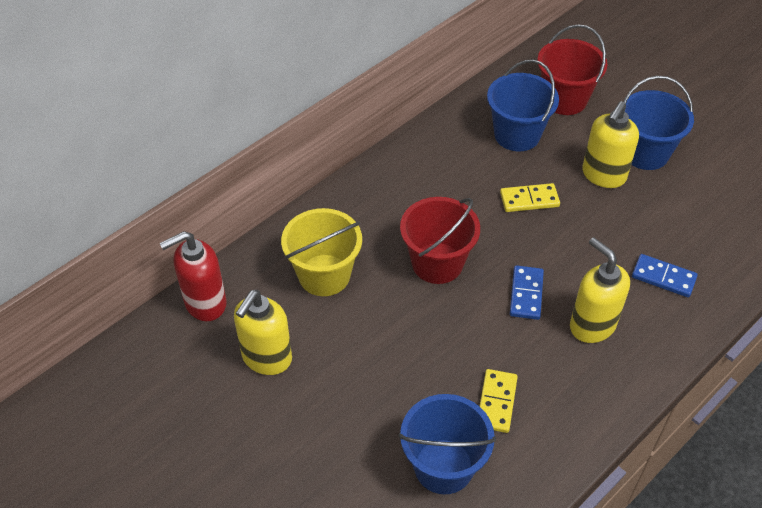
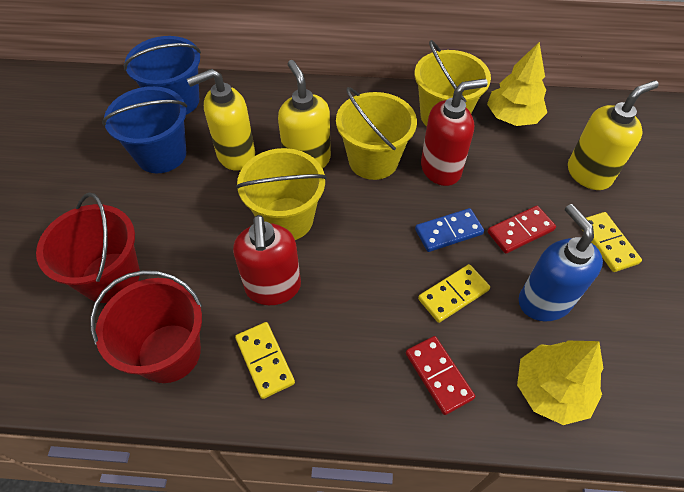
blue bucket: [398,394,496,494] [487,60,559,151] [623,76,694,170] = 3 -> [102,86,187,173] [123,36,201,115] = 2
blue domino: [510,265,544,320] [632,254,698,298] = 2 -> [415,208,484,252] = 1
blue soap dispenser: none = 0 -> [519,204,603,321] = 1
red domino: none = 0 -> [406,336,475,415] [488,206,556,254] = 2
red soap dispenser: [160,231,227,321] = 1 -> [233,215,301,305] [421,79,488,186] = 2
yellow bucket: [281,208,362,296] = 1 -> [236,148,327,240] [336,87,417,180] [415,40,491,126] = 3
yellow domino: [480,369,518,433] [500,183,560,212] = 2 -> [235,322,295,399] [418,264,490,323] [586,212,642,272] = 3
yellow tree: none = 0 -> [487,42,547,126] [517,341,604,425] = 2

